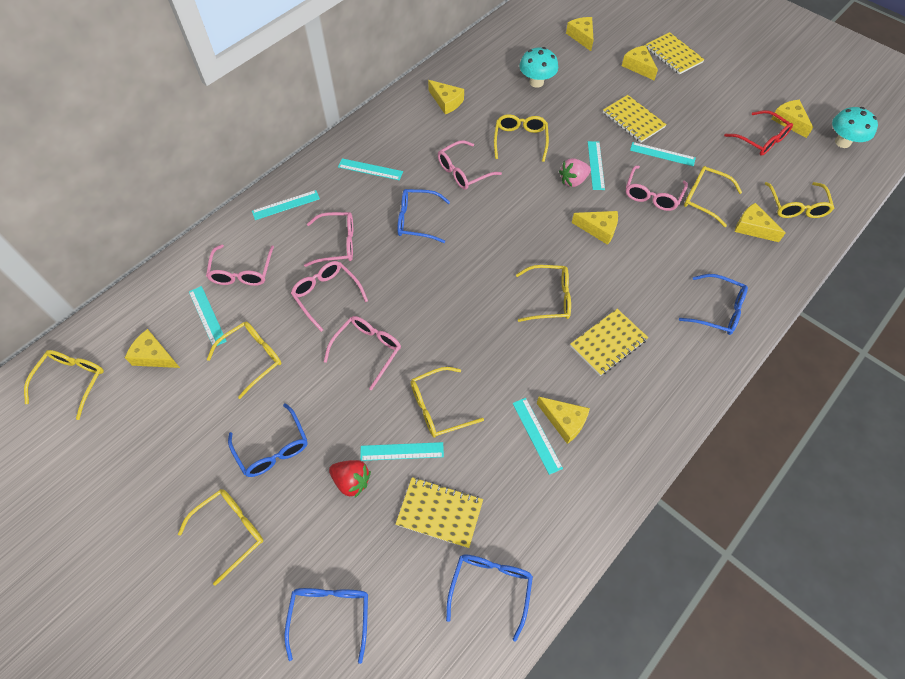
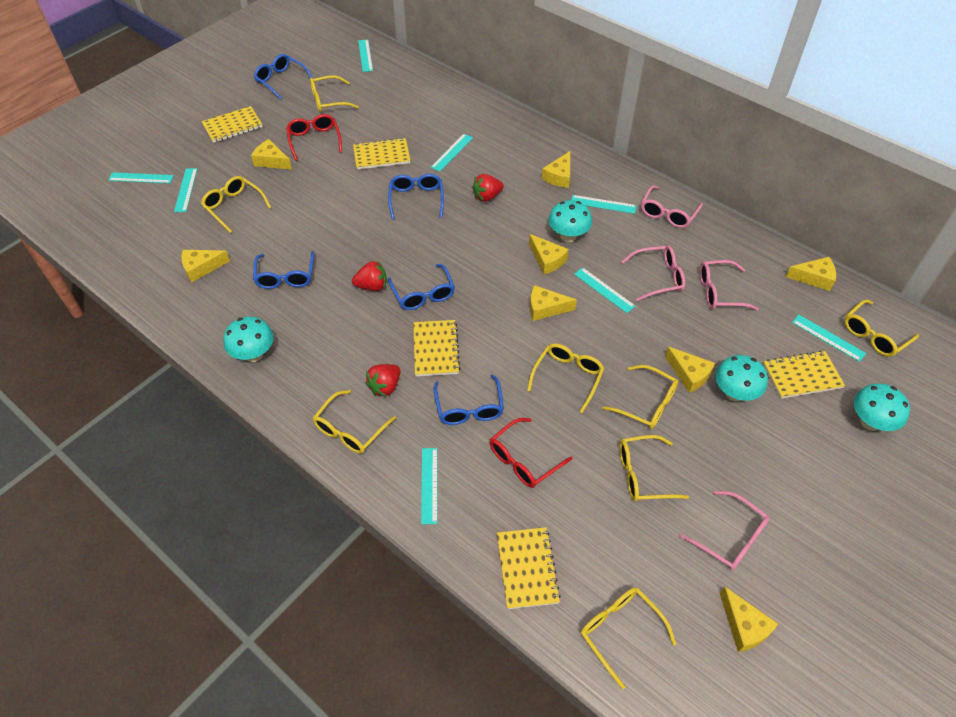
pink glasses: [206,244,274,286] [291,261,368,332] [304,212,353,267] [324,316,401,390] [438,140,502,190] [626,166,688,211] = 6 -> [621,246,685,301] [641,185,703,228] [679,491,769,570] [700,260,759,311] = 4
pink strawberry: [559,158,591,187] = 1 -> none = 0
red glasses: [724,110,793,156] = 1 -> [286,114,342,161] [490,418,573,488] = 2
red strawberry: [329,460,371,498] = 1 -> [352,261,387,291] [365,364,400,397] [472,174,504,202] = 3
turquoise mushroom: [519,47,558,88] [832,107,878,148] = 2 -> [223,317,274,362] [548,200,592,242] [715,355,768,401] [854,383,910,431] = 4
turquoise ruler: [189,286,227,346] [252,190,320,220] [338,158,403,180] [360,442,444,461] [512,398,563,475] [588,141,605,190] [630,142,696,166] = 7 -> [108,172,174,183] [174,168,197,212] [358,40,373,72] [421,448,437,524] [430,134,473,171] [571,195,636,214] [574,267,635,313] [792,315,866,362] = 8
yellow notebook: [396,477,483,548] [570,309,648,376] [603,95,667,143] [646,32,705,75] = 4 -> [202,106,263,143] [353,138,410,170] [413,320,460,376] [497,527,561,609] [763,351,845,399] = 5

